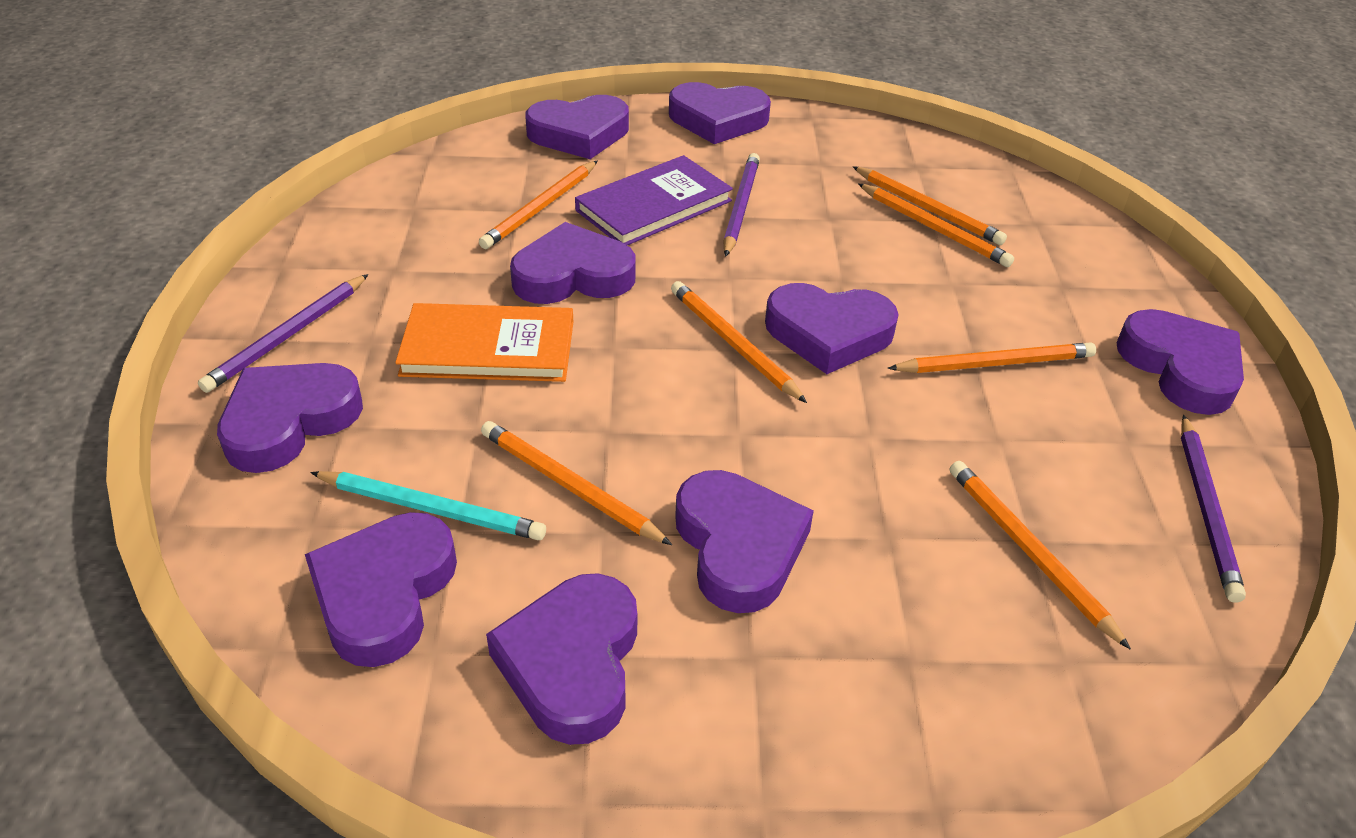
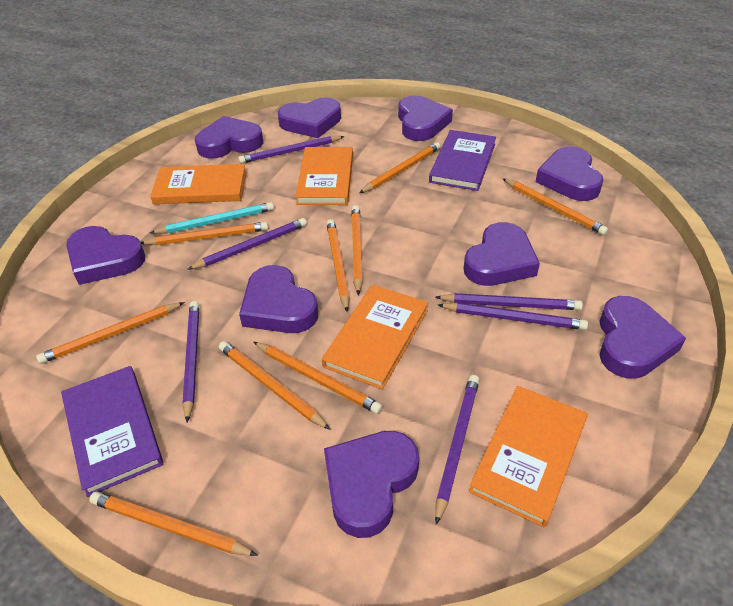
orange book: [395,303,573,382] = 1 -> [150,164,247,204] [295,147,353,205] [322,285,428,390] [469,386,588,527] = 4
orange pencil: [479,161,597,249] [481,421,672,545] [671,281,807,403] [853,166,1007,245] [858,183,1014,267] [887,342,1096,373] [950,461,1131,650] = 7 -> [36,302,185,364] [89,491,258,556] [141,222,268,245] [219,341,331,430] [254,342,382,414] [326,219,350,312] [351,205,363,295] [359,142,441,193] [502,178,608,235] = 9
purple book: [575,155,733,245] = 1 -> [61,366,163,497] [429,130,496,191] = 2
purple pencil: [198,274,368,393] [723,153,760,257] [1181,415,1246,603] = 3 -> [182,301,199,422] [187,218,307,270] [238,136,344,164] [435,293,583,310] [435,375,480,525] [438,303,588,330] = 6

